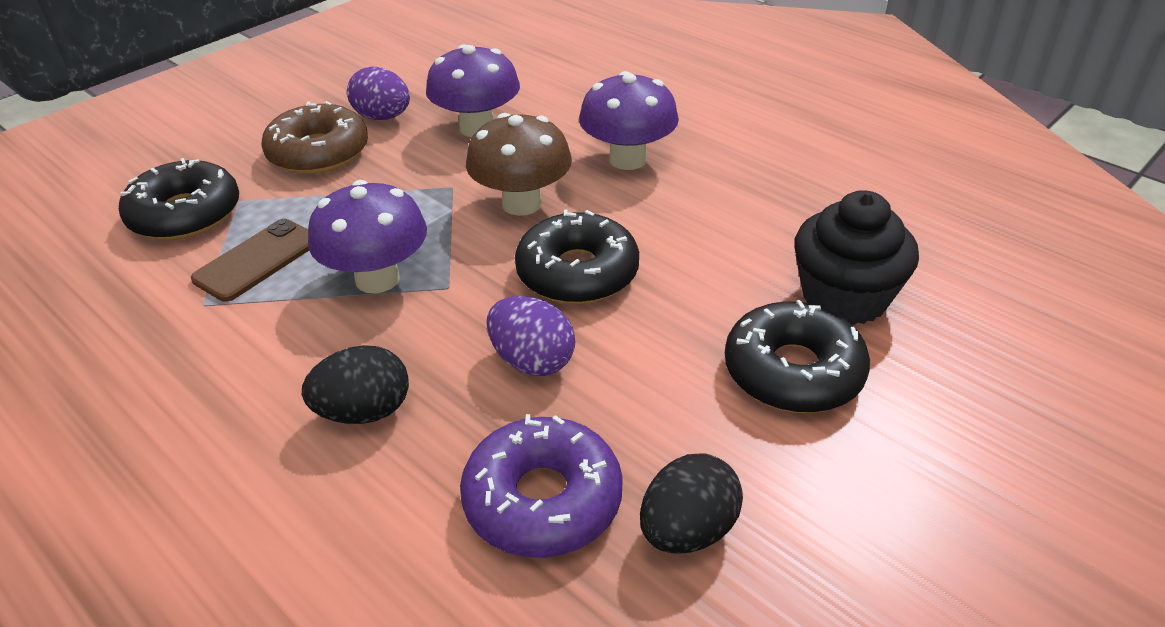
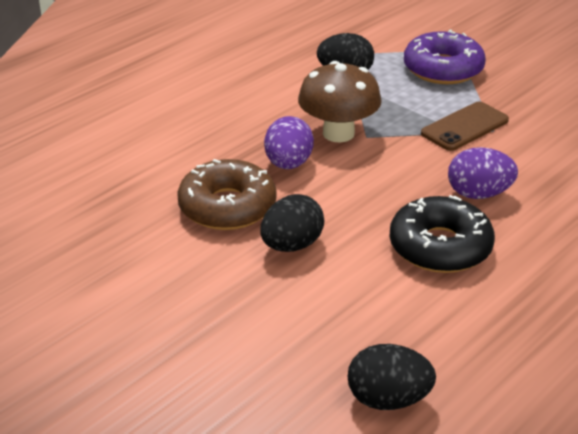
black cupcake: [794,190,919,325] = 1 -> none = 0
black donut: [119,158,239,240] [515,210,639,304] [725,300,870,413] = 3 -> [389,195,495,273] = 1
black egg: [302,345,409,424] [640,453,743,554] = 2 -> [260,194,324,252] [317,33,374,70] [348,344,436,410] = 3
purple mushroom: [308,180,427,294] [426,44,520,137] [579,71,679,170] = 3 -> none = 0

